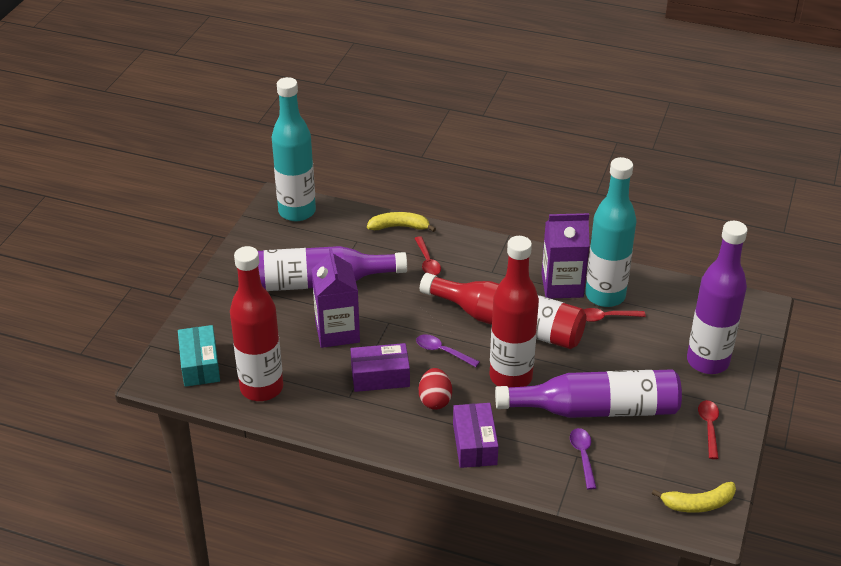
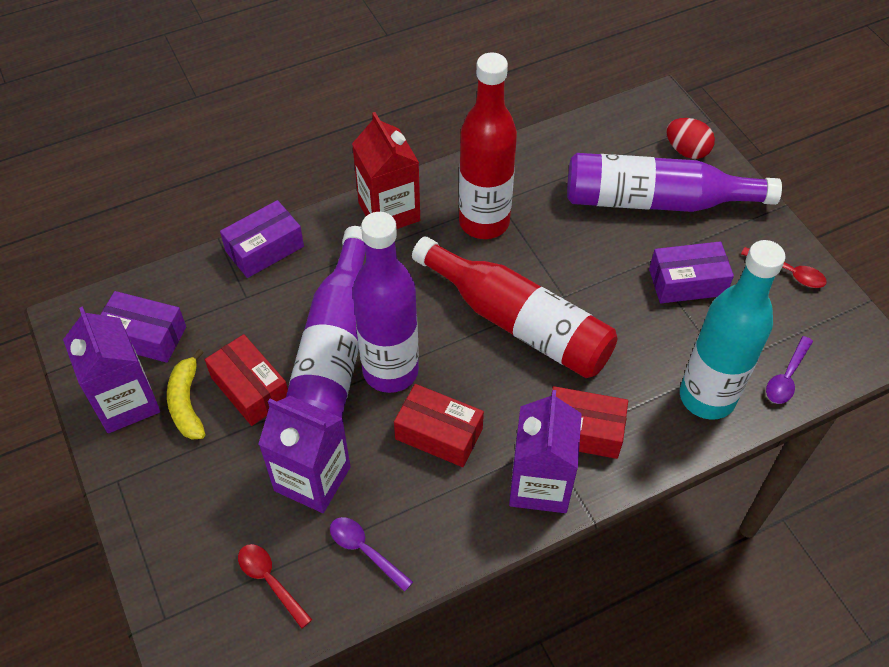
purple box: [351,343,410,392] [453,403,499,468] = 2 -> [101,291,186,363] [220,200,304,278] [649,241,734,303] = 3
purple carton: [312,247,360,348] [541,213,590,299] = 2 -> [63,306,160,433] [258,396,351,513] [509,390,582,513] = 3
red bottle: [230,246,283,401] [420,273,586,349] [489,236,539,387] = 3 -> [412,236,617,378] [459,52,517,239] = 2
red box: none = 0 -> [205,334,288,426] [394,384,484,467] [551,386,628,459] = 3
red carton: none = 0 -> [352,112,420,229] = 1
red spoon: [414,236,441,275] [583,308,646,322] [698,400,719,459] = 3 -> [238,544,312,629] [741,247,827,288] = 2
turquoise bottle: [272,77,316,222] [585,157,636,307] = 2 -> [680,240,786,420] = 1
turquoise box: [178,325,220,387] = 1 -> none = 0
yellow banana: [367,212,436,232] [652,482,736,513] = 2 -> [167,349,205,440] = 1

